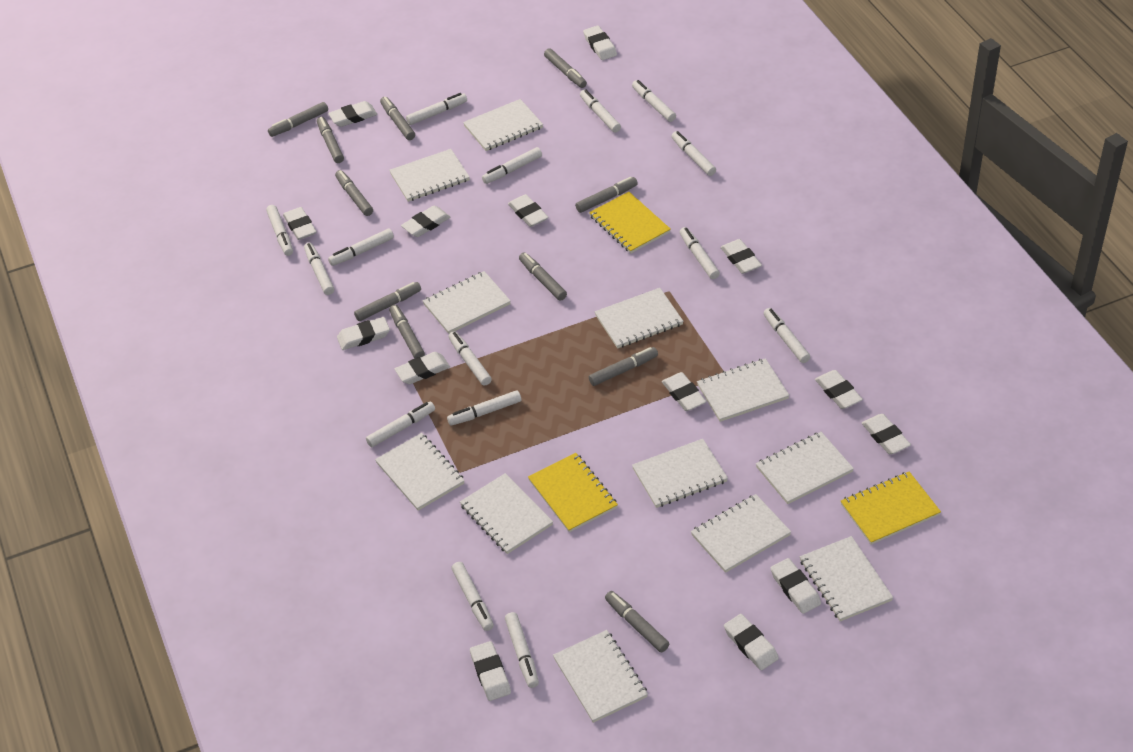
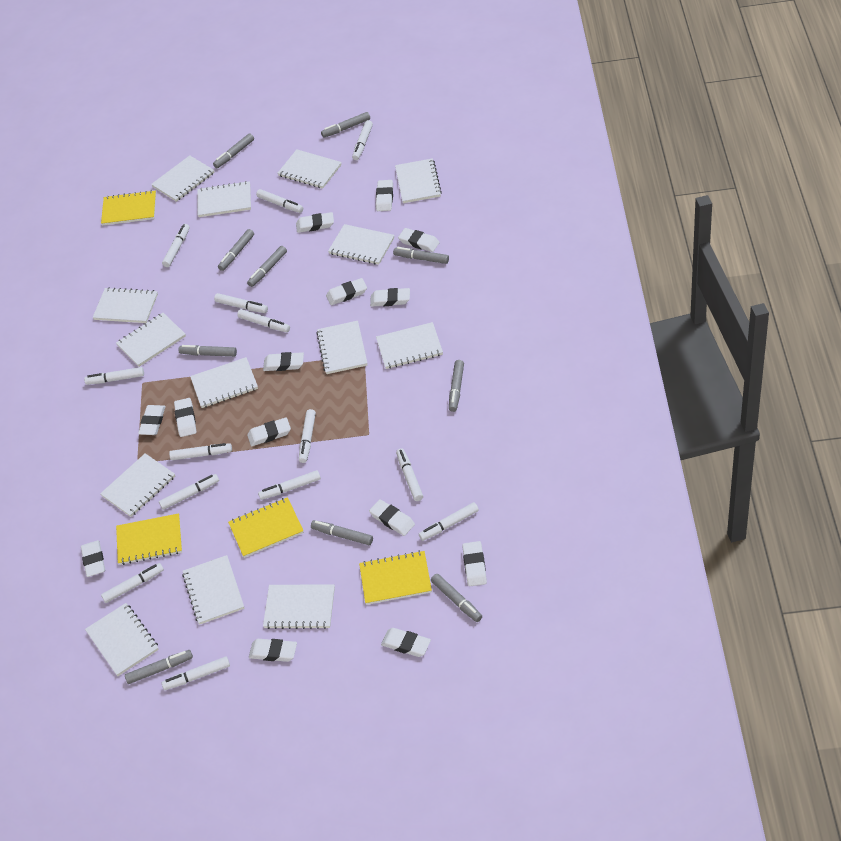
grey marker: [268,102,328,137] [317,117,344,163] [335,170,373,216] [354,282,421,321] [380,97,415,140] [389,305,425,358] [519,252,567,301] [544,48,587,88] [575,177,638,213] [589,347,658,386] [605,591,669,653] = 11 -> [125,650,193,684] [178,345,237,357] [213,133,254,168] [218,229,254,271] [247,246,287,287] [311,520,373,545] [321,112,370,138] [393,247,449,264] [431,574,482,622] [449,360,464,412] = 10
white marker: [266,205,293,256] [304,243,334,295] [328,229,394,266] [366,401,435,447] [406,93,467,125] [447,390,521,426] [448,331,492,386] [451,562,494,631] [482,147,542,184] [505,612,539,688] [580,90,621,133] [632,80,676,122] [671,131,716,176] [680,227,720,279] [764,308,810,363] = 15 -> [84,367,144,385] [101,563,164,603] [159,474,219,510] [162,224,190,267] [162,656,230,690] [169,443,232,460] [214,293,268,313] [237,309,290,332] [256,189,303,213] [258,470,321,500] [299,409,316,463] [352,120,373,160] [396,448,423,501] [419,502,479,541] = 14
white notebook: [375,433,465,511] [389,149,470,202] [423,271,511,334] [460,473,553,554] [463,99,543,151] [553,630,648,723] [595,288,683,349] [632,439,728,508] [691,494,791,573] [697,358,790,422] [756,432,854,504] [800,536,893,622] = 12 -> [85,603,159,676] [93,287,158,323] [100,453,175,517] [116,313,186,367] [151,155,215,202] [182,555,244,625] [190,357,258,408] [197,181,251,217] [263,584,335,629] [277,149,341,189] [316,321,367,374] [328,224,394,265] [376,322,443,369] [395,158,442,203] = 14
yellow notebook: [528,453,618,532] [589,192,671,253] [841,472,941,545] = 3 -> [101,190,156,226] [116,513,182,565] [228,497,304,558] [359,551,432,605] = 4

